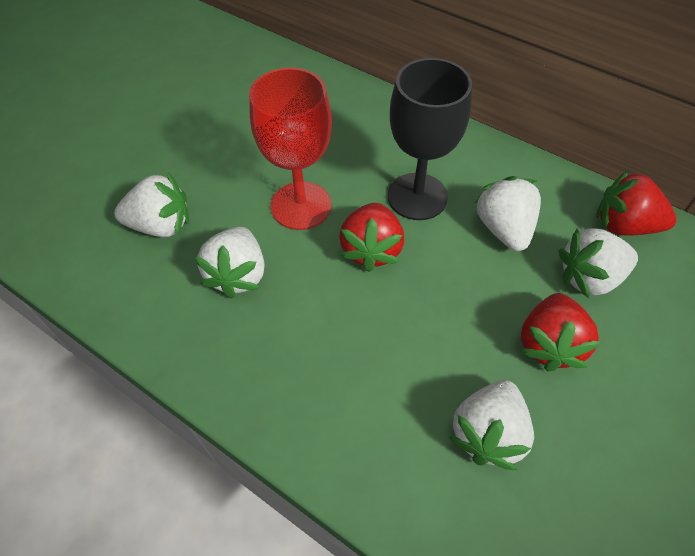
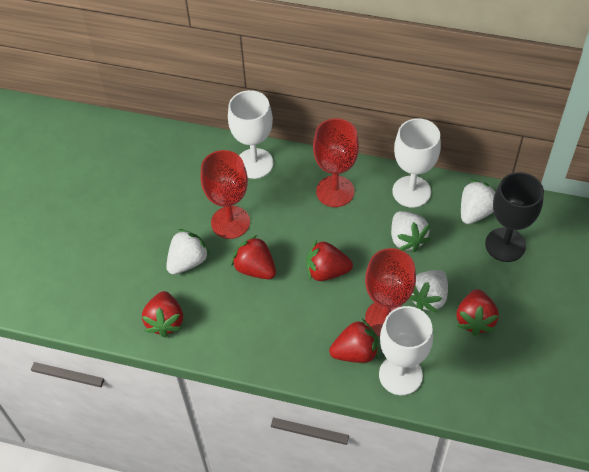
red goblet: [249,67,332,230] = 1 -> [201,150,250,239] [313,118,359,207] [365,248,416,337] = 3
red strawberry: [339,203,404,272] [520,293,601,372] [596,170,677,236] = 3 -> [142,291,183,337] [231,235,276,279] [306,240,353,281] [329,319,379,363] [457,289,499,336] = 5
white goblet: none = 0 -> [228,90,274,179] [379,306,433,395] [393,118,441,208] = 3
white strawberry: [114,173,189,238] [195,227,264,298] [449,380,534,470] [474,176,541,251] [558,228,638,298] = 5 -> [166,229,210,275] [391,211,431,252] [409,270,448,313] [461,180,496,224] = 4

